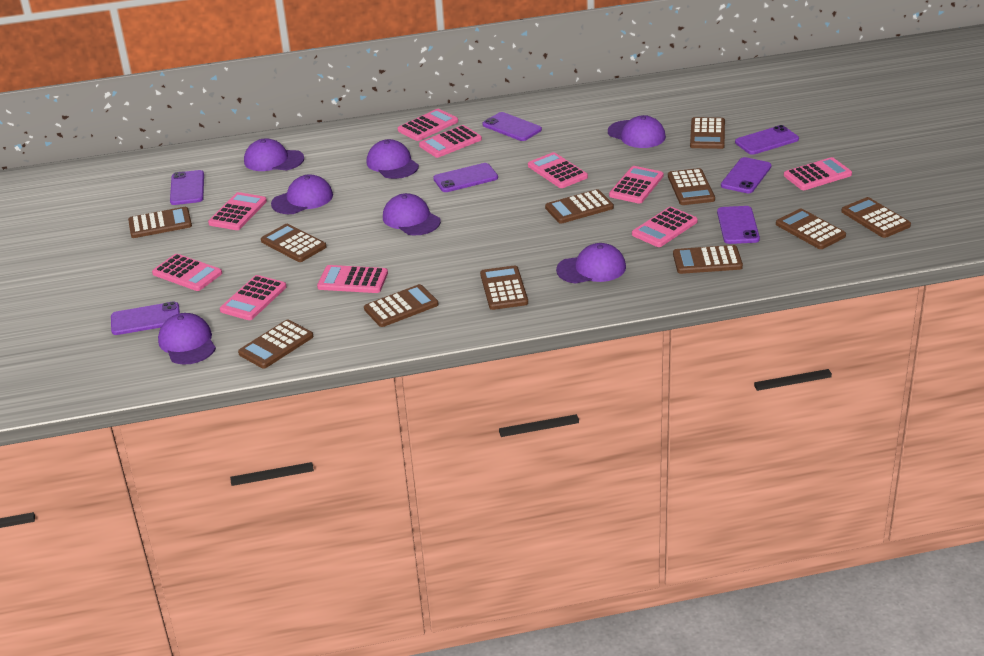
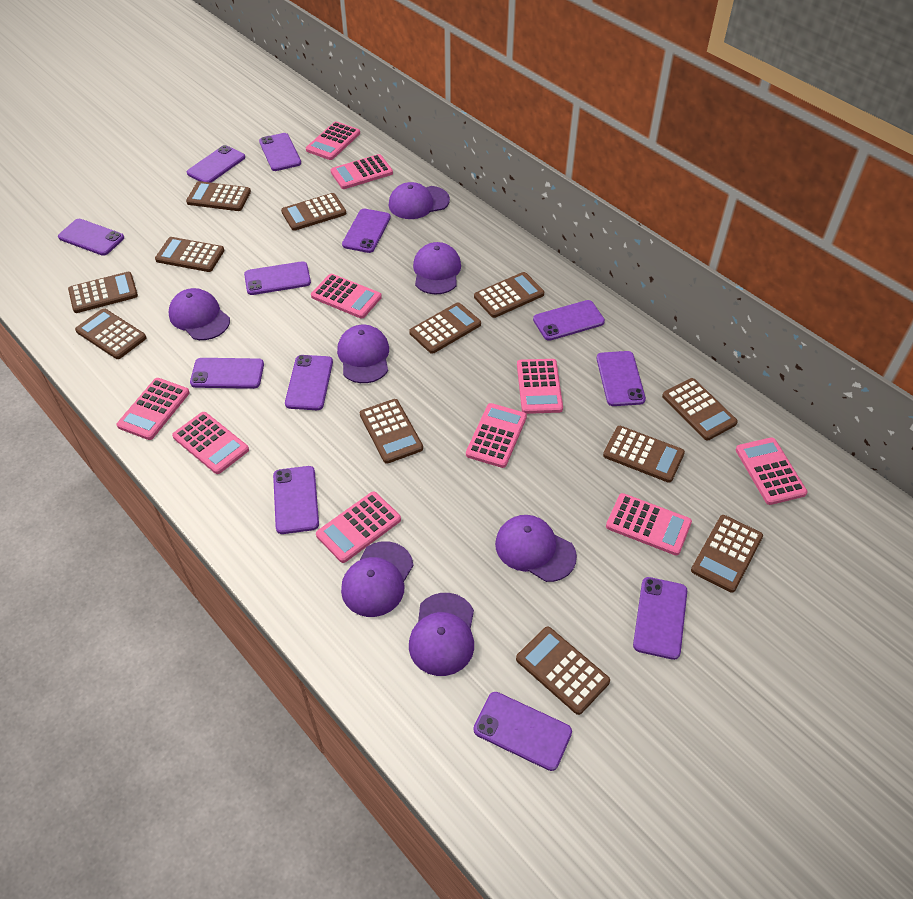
brown calculator: [128,207,192,238] [238,320,314,369] [261,224,327,262] [364,284,438,327] [480,266,528,310] [545,189,614,224] [668,168,715,205] [673,245,743,274] [690,117,725,149] [776,208,846,249] [841,197,911,238] = 11 -> [68,272,138,313] [75,308,147,359] [155,237,225,272] [186,181,251,211] [281,193,346,231] [360,399,423,464] [409,303,481,354] [474,272,544,318] [516,626,610,715] [603,426,685,483] [662,378,738,440] [691,515,763,593] = 12
purple phone: [111,301,180,335] [170,170,204,205] [433,163,498,192] [483,112,542,141] [717,206,760,244] [721,157,771,193] [735,125,799,155] = 7 -> [58,219,124,256] [187,145,245,183] [190,358,264,389] [244,261,311,295] [259,133,301,171] [273,466,319,534] [285,355,333,410] [342,209,391,253] [473,692,572,771] [533,300,605,341] [597,351,646,406] [633,577,687,660] = 12

